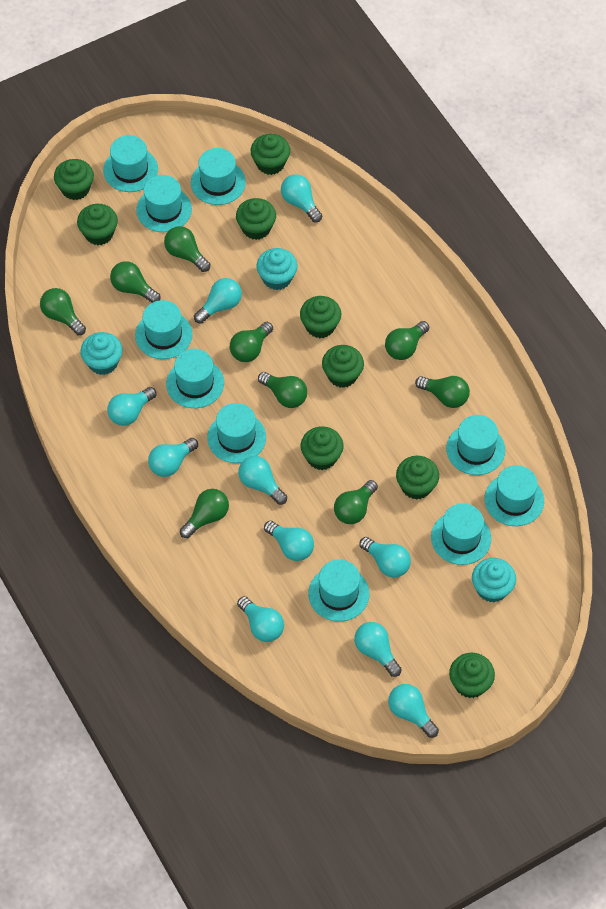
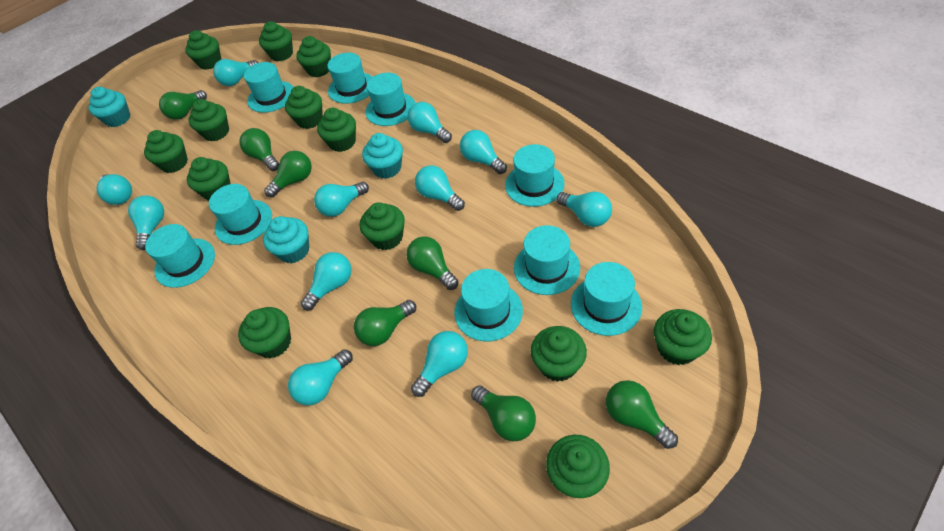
green cupcake: [54,159,94,200] [77,204,118,245] [236,198,276,240] [251,134,290,175] [300,296,341,338] [301,426,344,470] [322,345,364,388] [396,456,439,500] [449,653,495,698] = 9 -> [144,130,188,173] [185,30,221,70] [187,157,231,201] [189,99,229,141] [238,307,291,358] [259,21,293,61] [285,86,323,129] [296,36,331,77] [317,108,356,152] [360,202,405,250] [531,326,587,382] [546,435,610,498] [654,309,712,365] = 13
green light bulb: [40,288,86,335] [110,261,160,303] [164,226,210,272] [180,489,229,538] [230,322,273,362] [258,372,307,408] [334,480,378,524] [385,321,429,360] [415,376,470,408] = 9 -> [159,90,207,120] [239,128,279,171] [264,151,312,197] [354,300,416,346] [406,236,459,290] [471,385,536,441] [606,380,678,449] = 7
turquoise hat: [103,135,158,192] [135,300,193,359] [136,175,192,232] [166,349,224,408] [191,148,246,205] [207,403,266,463] [308,559,369,622] [431,503,491,565] [446,415,506,475] [485,465,544,526] = 10 -> [145,224,215,288] [209,184,272,245] [244,62,294,113] [327,53,372,104] [365,73,415,126] [454,269,523,341] [505,144,565,207] [514,225,580,295] [571,262,642,336] = 9
turquoise light bulb: [107,387,157,426] [148,438,198,477] [194,278,242,324] [237,596,284,642] [238,456,287,505] [264,521,314,561] [281,174,322,222] [354,622,402,677] [359,537,411,578] [388,684,439,738] = 10 -> [96,174,132,205] [128,195,164,250] [213,59,258,86] [288,349,353,406] [301,252,351,311] [314,182,369,217] [407,102,452,143] [411,331,468,397] [415,165,465,211] [460,130,507,174] [556,192,612,227] = 11

